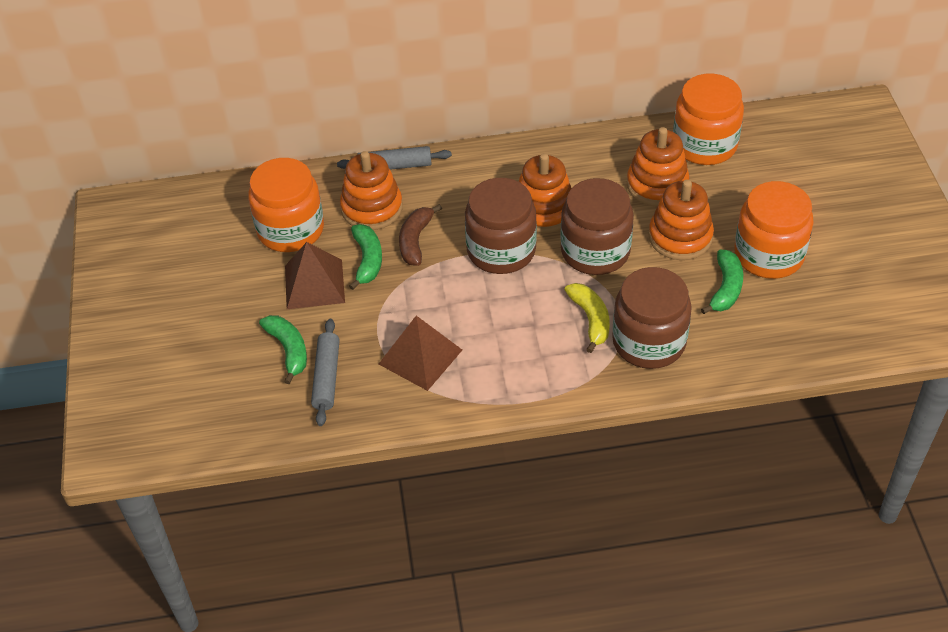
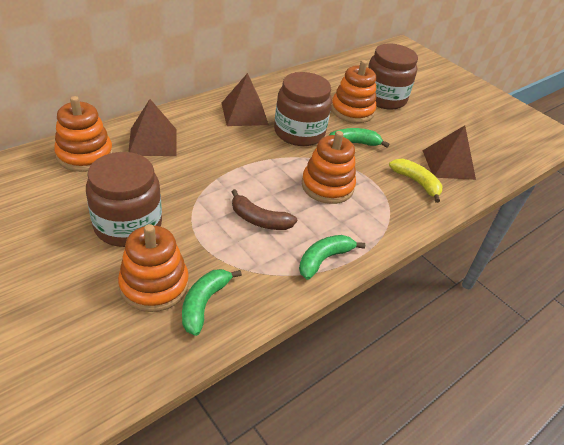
brown pyramid: [285,242,345,309] [379,316,462,391] = 2 -> [128,99,176,156] [221,73,269,126] [422,125,476,180] = 3
grey rolling pin: [311,319,340,426] [337,146,452,170] = 2 -> none = 0
orange jar: [248,158,324,252] [673,74,744,165] [734,181,814,279] = 3 -> none = 0

